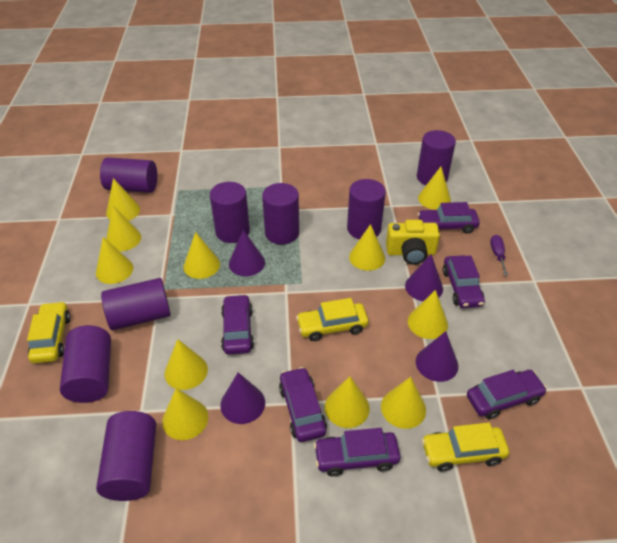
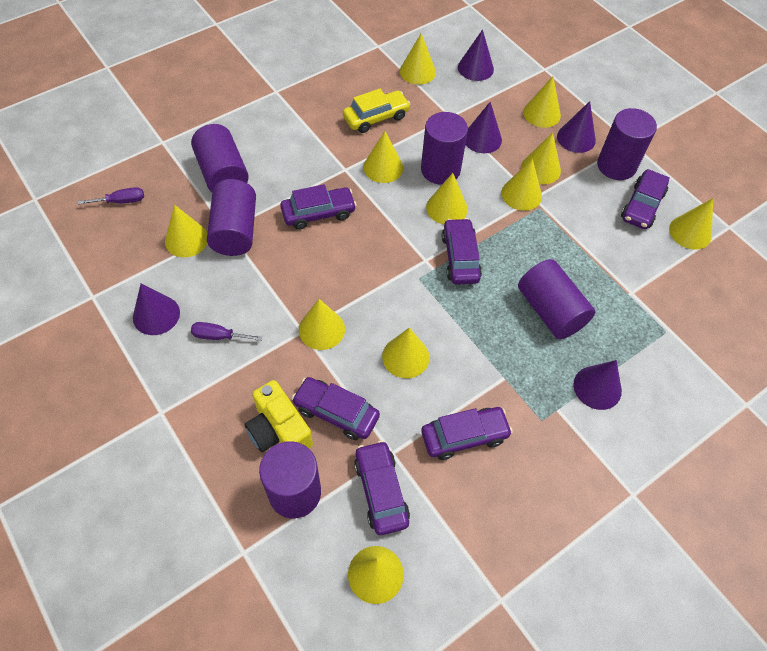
purple cone: [220,372,265,424] [229,230,265,276] [405,254,443,301] [416,331,458,382] = 4 -> [133,283,180,335] [458,29,494,81] [466,102,502,153] [557,101,596,153] [573,360,622,410] = 5
purple cylinder: [60,325,111,403] [96,411,156,501] [100,157,157,193] [101,278,171,330] [210,182,250,243] [262,183,299,245] [347,179,386,239] [417,130,456,185] = 8 -> [191,124,249,192] [207,179,256,256] [259,441,321,518] [421,112,468,185] [518,259,595,339] [597,108,657,180] = 6
purple screwdriver: [490,235,508,276] = 1 -> [78,187,144,205] [191,322,262,341] = 2
yellow car: [27,301,71,363] [296,298,368,341] [422,422,509,472] = 3 -> [343,89,411,133] = 1

